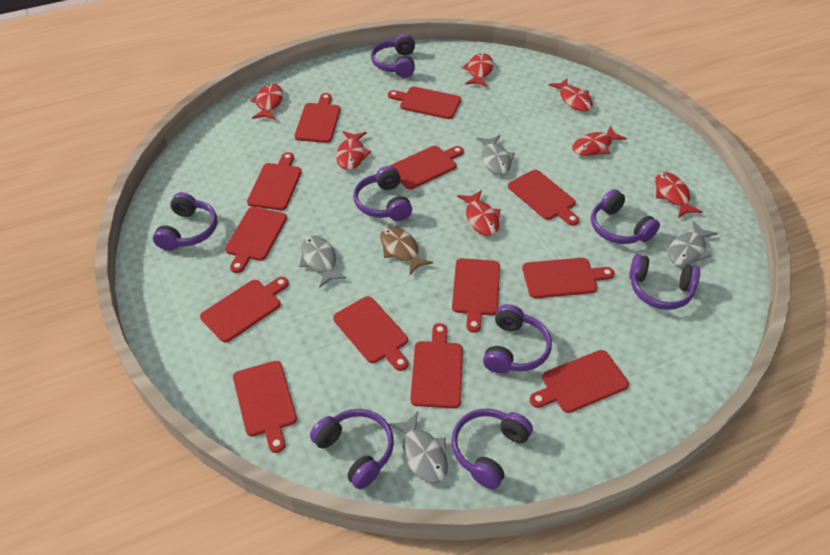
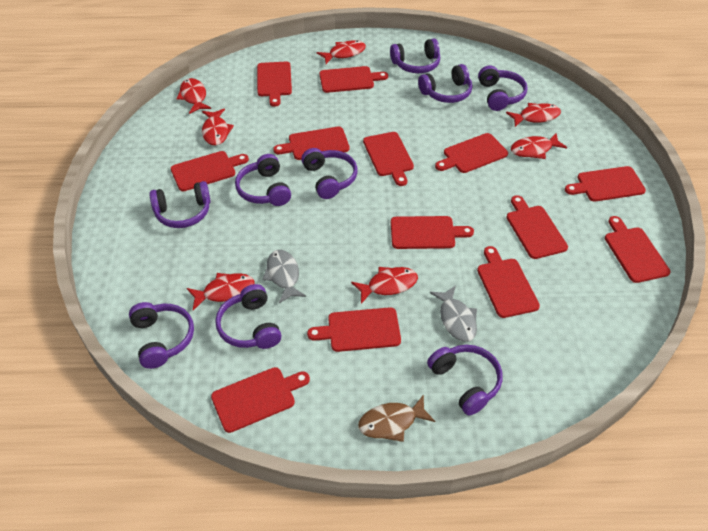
grey fish: [299,235,347,287] [389,411,448,484] [476,135,515,175] [668,221,718,266] = 4 -> [262,250,306,303] [430,285,477,342] = 2
purple headphones: [153,192,218,251] [310,409,394,489] [353,166,412,221] [371,34,415,78] [451,408,533,489] [483,304,552,373] [591,189,660,244] [629,254,700,310] = 8 -> [129,302,194,369] [149,181,211,228] [215,284,282,349] [235,154,291,206] [301,148,357,199] [390,38,440,73] [418,64,472,103] [427,345,502,416] [478,65,528,111] = 9

